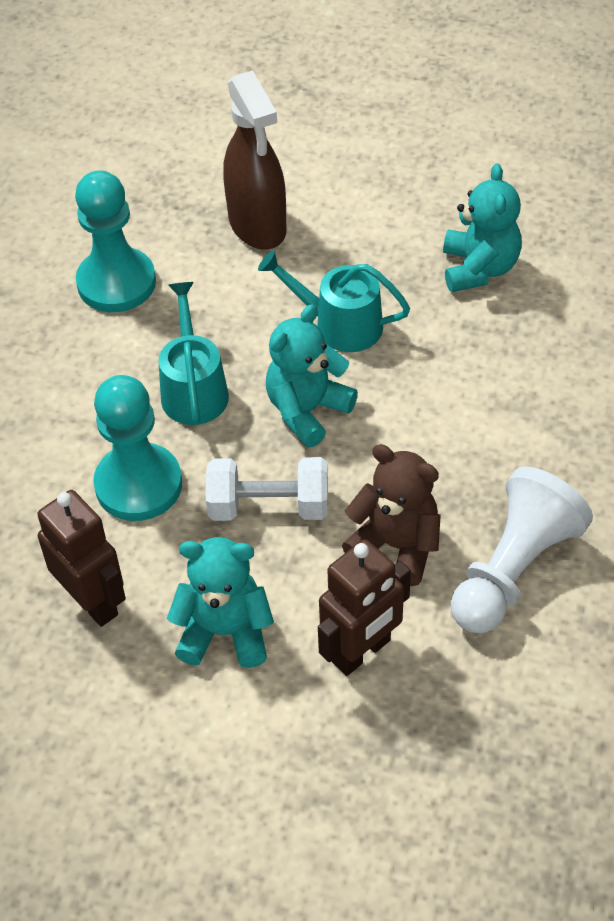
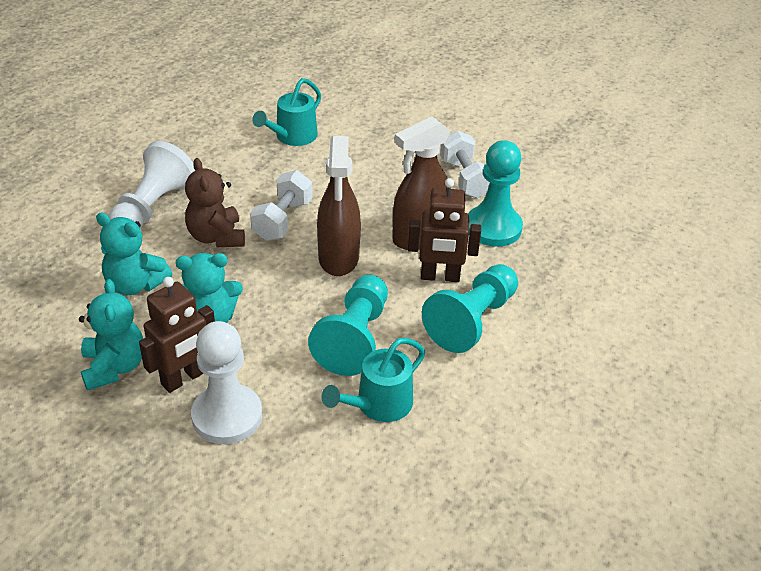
brown spray bottle: [224,70,287,250] = 1 -> [317,136,361,276] [392,116,450,250] = 2
turquoise pawn: [75,170,156,312] [93,375,182,521] = 2 -> [308,275,388,376] [422,264,518,353] [468,140,523,247] = 3
white dumbbell: [206,457,328,521] = 1 -> [250,170,313,241] [440,130,490,198] = 2
white pawn: [451,466,593,633] = 1 -> [109,141,195,228] [191,321,262,444] = 2

